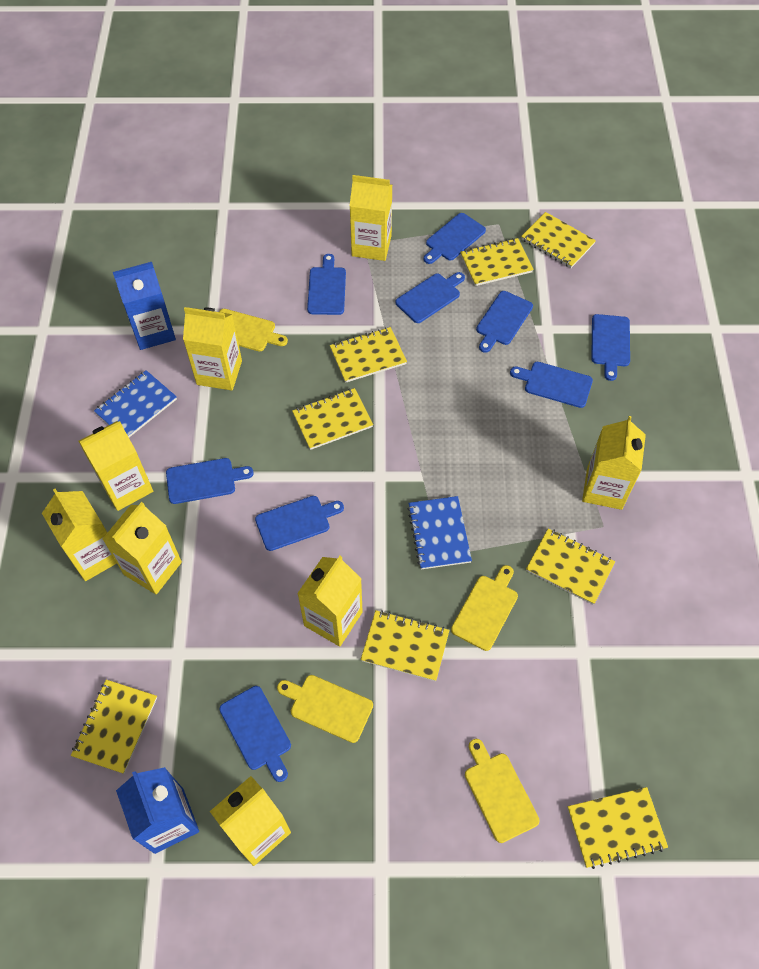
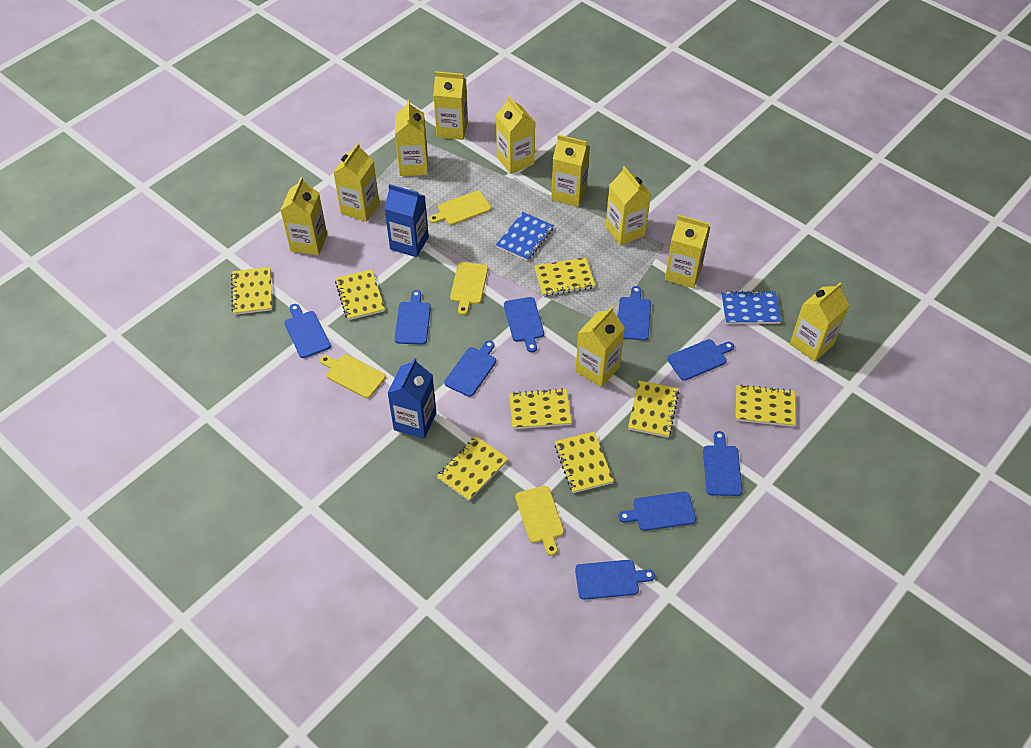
yellow carton: [42,489,117,581] [78,421,153,511] [103,502,182,595] [183,307,242,390] [210,776,291,866] [297,556,363,647] [350,175,392,261] [582,416,646,510] = 8 -> [280,177,327,256] [333,143,379,222] [395,100,428,176] [433,71,468,140] [496,96,535,174] [551,135,590,207] [575,307,625,387] [606,166,651,246] [665,215,711,288] [790,283,849,362] = 10

